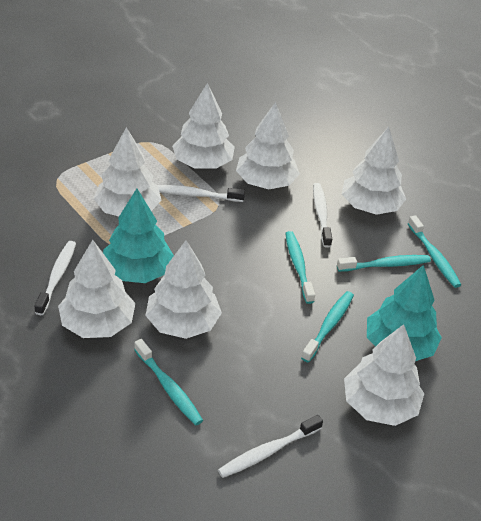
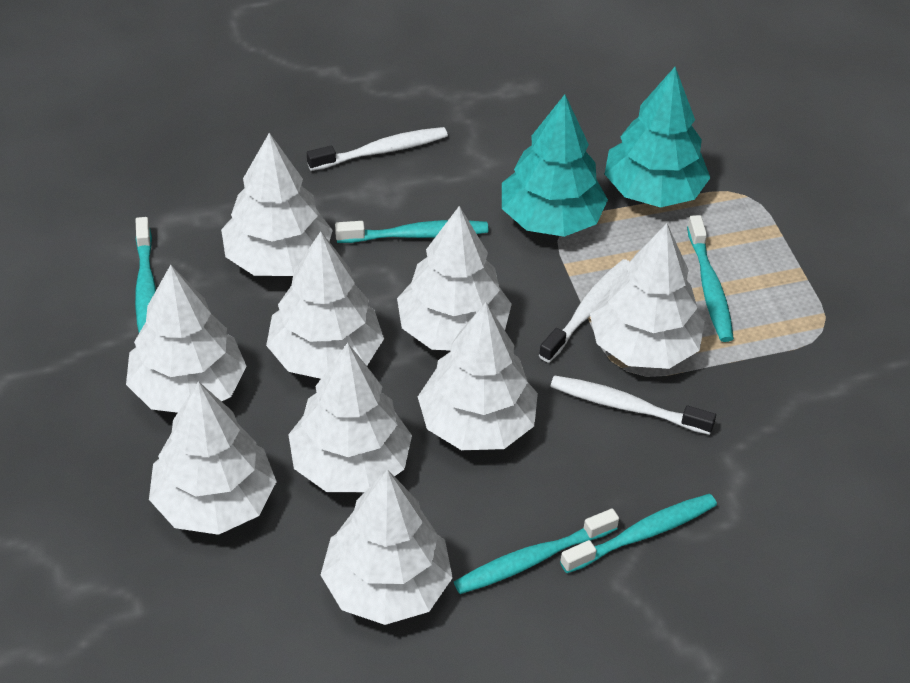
white toothbrush: [34,241,76,315] [158,185,245,202] [218,415,323,478] [313,183,332,248] = 4 -> [307,127,448,171] [539,259,630,363] [550,375,716,435] = 3
white tree: [58,240,135,338] [94,127,161,216] [145,240,222,339] [172,83,235,169] [236,102,300,189] [342,127,406,215] [344,324,424,426] = 7 -> [126,265,247,413] [149,381,277,535] [221,133,333,276] [266,231,384,379] [288,343,412,492] [321,469,453,625] [397,206,512,351] [418,302,538,450] [590,223,705,369] = 9

